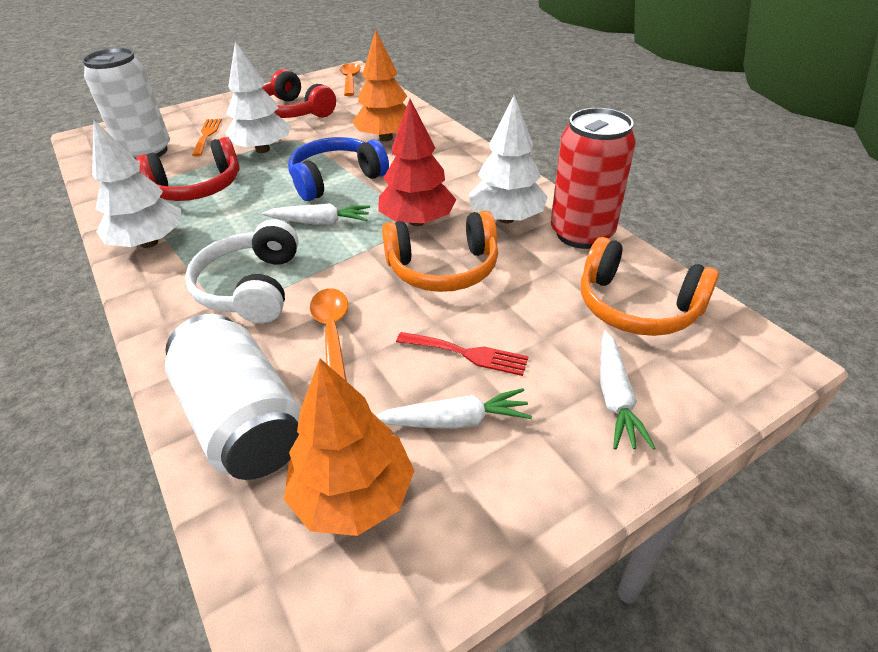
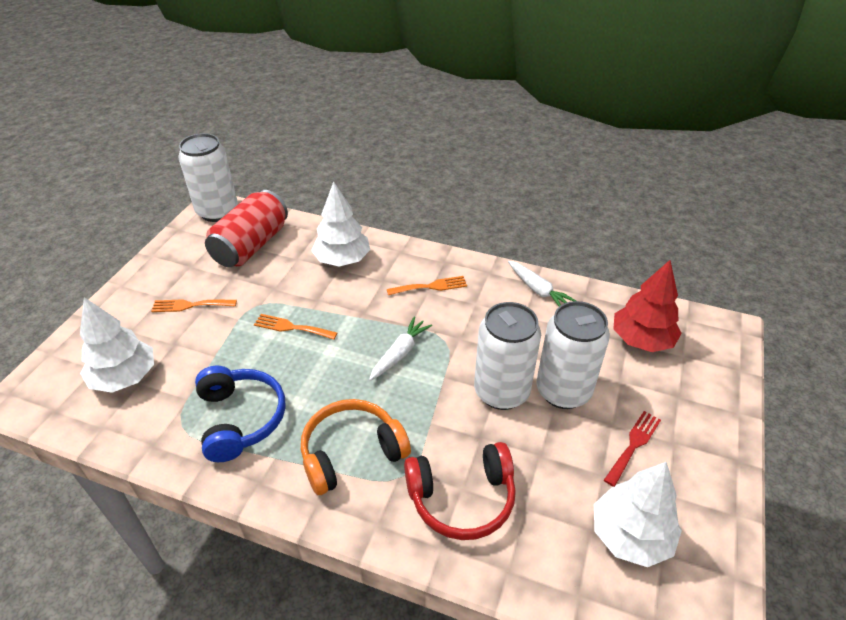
orange fork: [192,118,222,156] = 1 -> [151,299,237,312] [254,314,337,340] [387,276,467,295] = 3
orange headphones: [382,211,498,292] [581,237,719,336] = 2 -> [301,399,411,495] = 1
orange spoon: [310,288,348,381] [340,63,361,96] = 2 -> none = 0
orange tree: [284,359,414,536] [352,30,407,141] = 2 -> none = 0
red headphones: [136,137,240,201] [262,69,336,118] = 2 -> [404,442,516,540] = 1
white can: [82,48,170,159] [165,314,301,480] = 2 -> [178,133,238,222] [474,302,541,410] [536,301,610,409] = 3
white carrot: [262,204,370,225] [375,388,532,429] [600,330,655,450] = 3 -> [369,317,432,381] [508,261,576,306] = 2
white headphones: [185,219,298,323] = 1 -> none = 0

